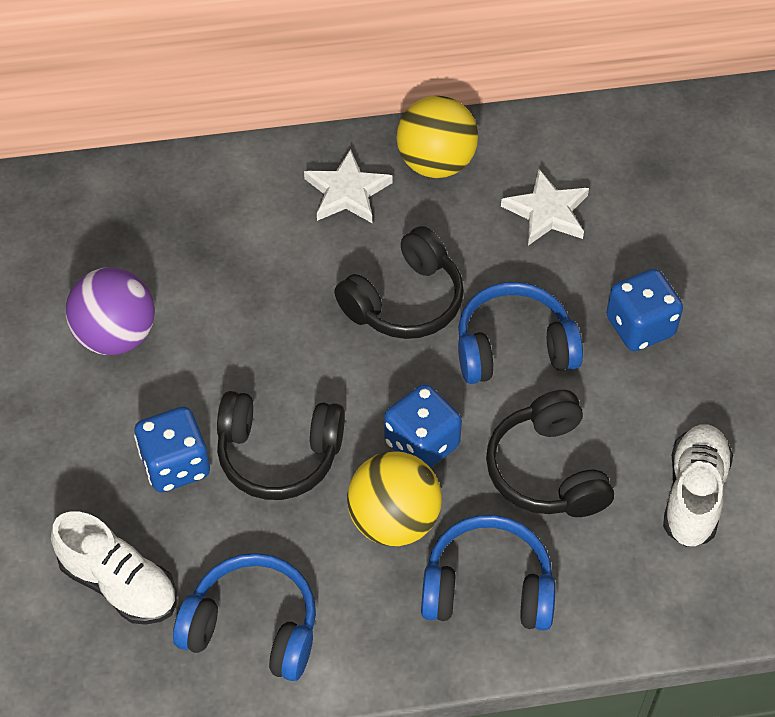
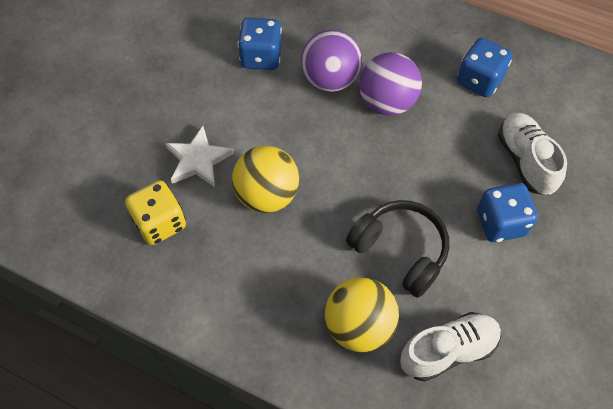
black headphones: [217,391,345,500] [334,226,464,339] [486,390,614,517] = 3 -> [346,200,449,298] = 1
blue headphones: [173,553,316,681] [421,515,556,631] [458,282,583,384] = 3 -> none = 0
purple ball: [66,267,155,355] = 1 -> [301,30,362,92] [359,52,422,116] = 2
white star: [304,149,393,223] [501,169,589,246] = 2 -> [165,126,234,187] = 1
yellow dice: none = 0 -> [125,180,186,245] = 1

